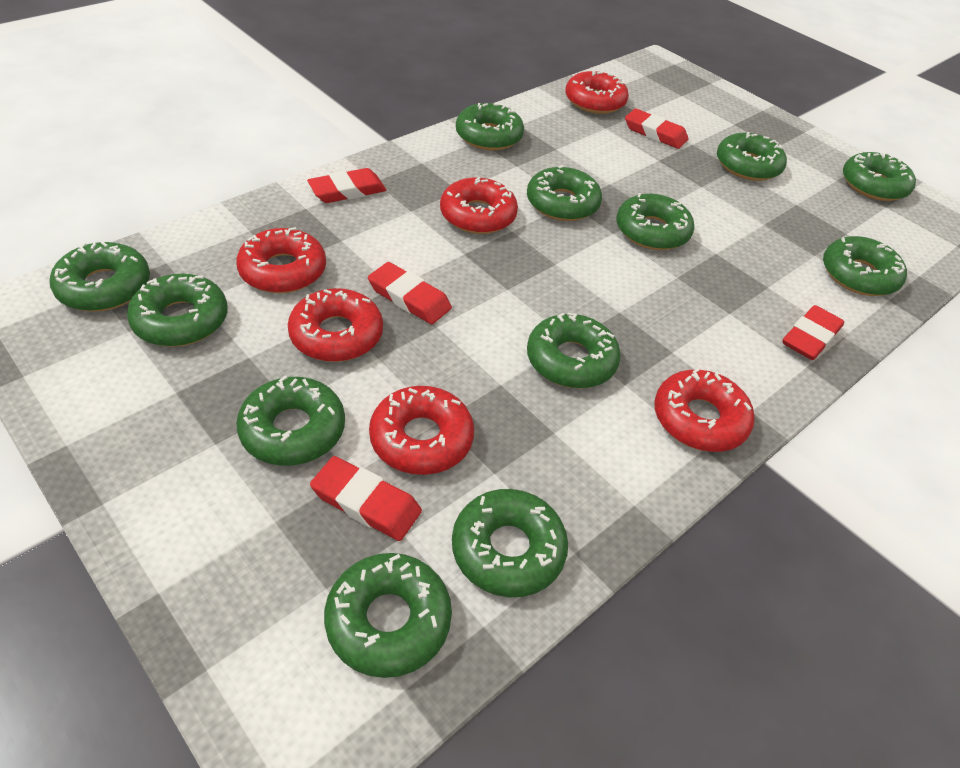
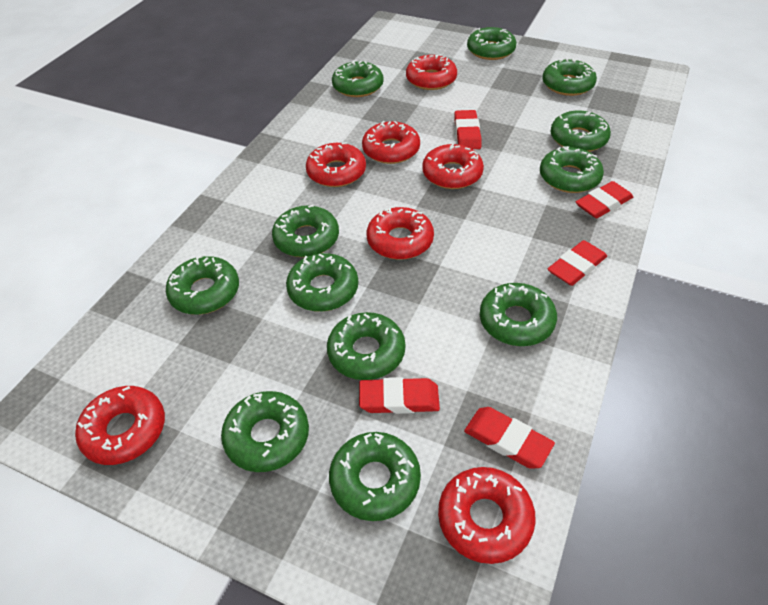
red donut: [236,227,326,293] [288,288,383,362] [369,386,474,475] [440,177,518,234] [565,70,629,114] [654,368,755,452] = 6 -> [75,386,165,465] [306,142,366,187] [362,121,420,164] [367,207,434,260] [406,54,457,90] [422,144,484,189] [438,467,536,564] = 7

